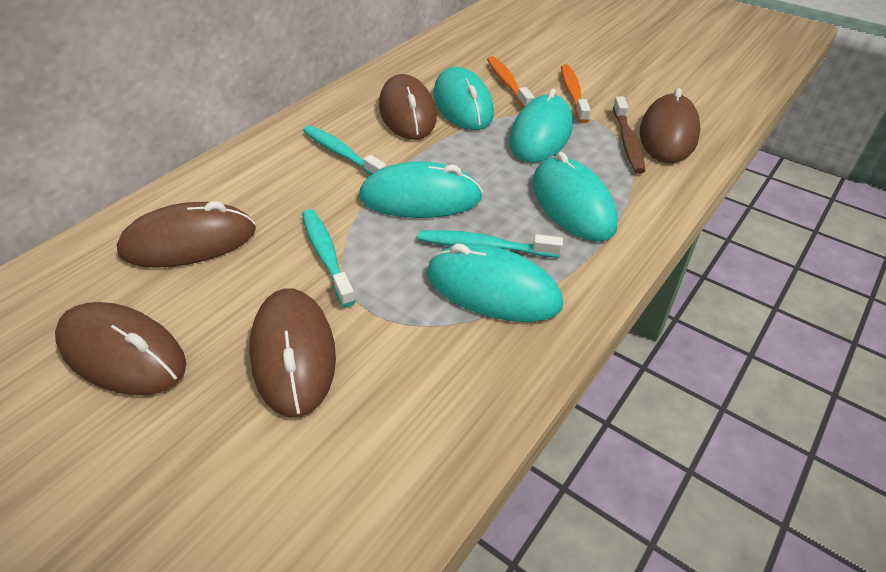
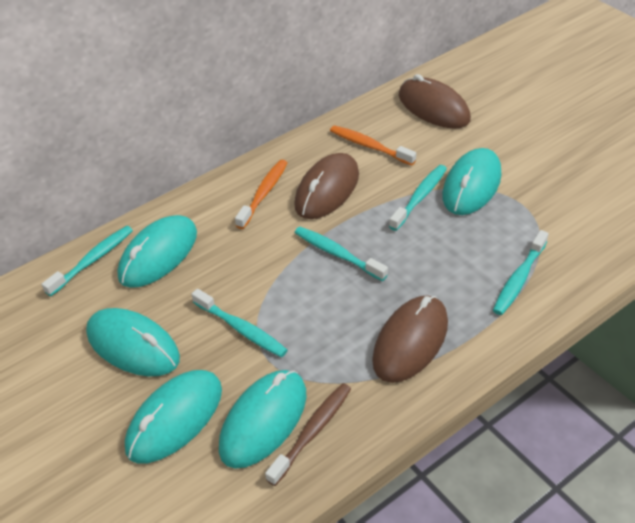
brown mouse: [55,302,186,395] [116,201,256,268] [249,288,336,417] [379,74,436,140] [640,88,701,163] = 5 -> [294,153,359,219] [372,295,448,383] [399,74,471,129] = 3
turquoise toothbrush: [302,209,356,307] [303,125,387,175] [418,230,563,258] = 3 -> [42,226,133,296] [191,289,288,357] [295,227,388,281] [389,165,447,231] [493,230,549,315] = 5

